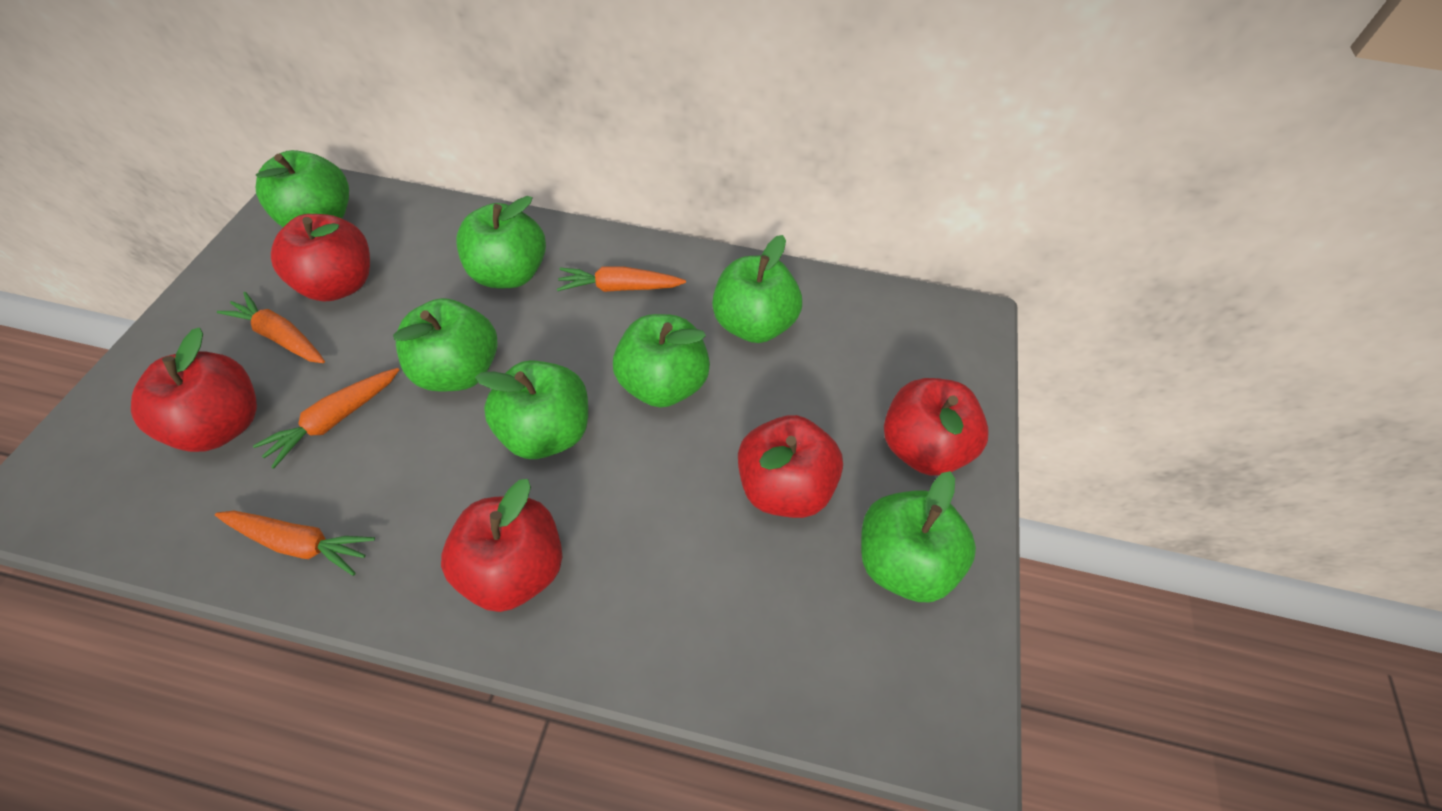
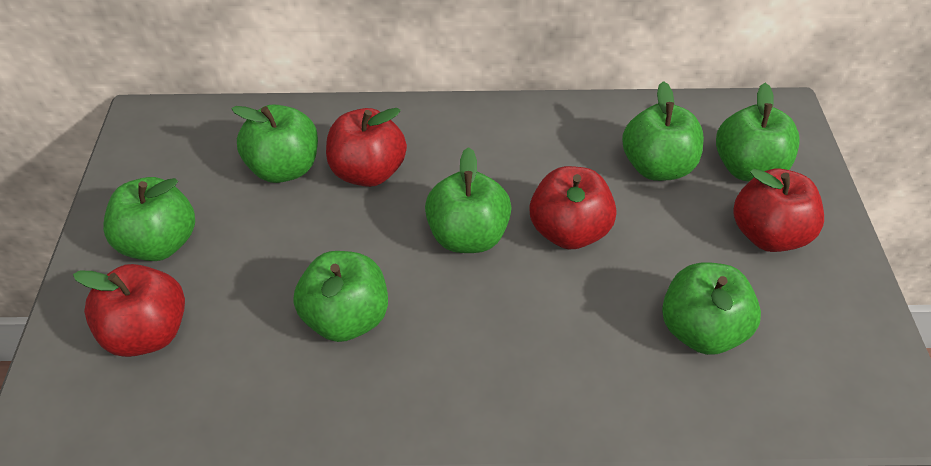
orange carrot: [215,511,375,576] [217,292,325,363] [253,368,399,469] [557,266,686,292] = 4 -> none = 0
red apple: [131,328,257,452] [271,214,370,301] [441,479,562,612] [738,415,843,518] [884,378,989,476] = 5 -> [73,264,185,357] [326,108,407,187] [530,166,617,249] [733,169,824,252] = 4

